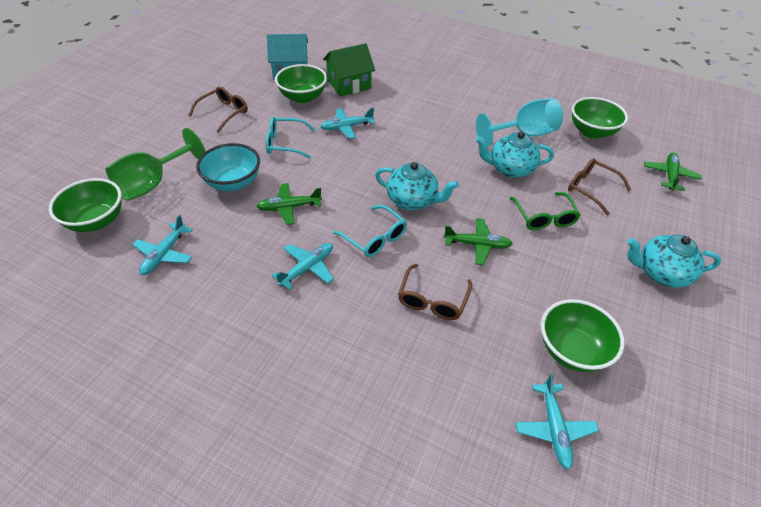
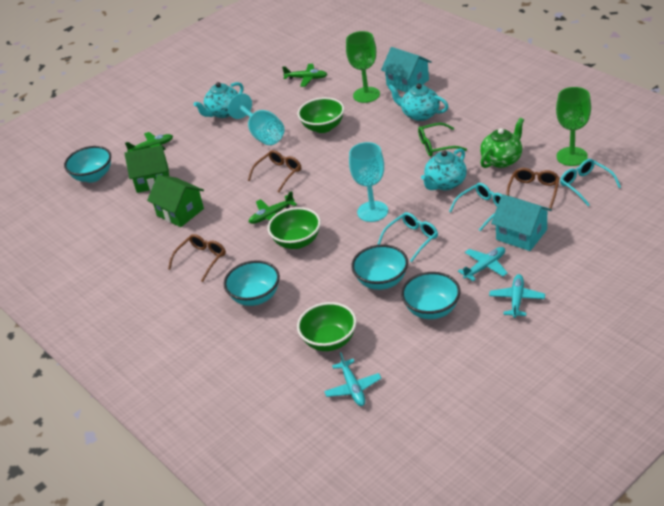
green bowl: [49,178,122,232] [275,64,327,103] [541,299,625,372] [572,97,628,139] = 4 -> [267,207,321,249] [297,97,344,133] [297,302,357,351] = 3
green goblet: [105,128,206,201] = 1 -> [346,31,380,103] [556,87,591,166] = 2
green house: [323,43,375,96] = 1 -> [125,145,169,193] [147,174,204,227] = 2
green teapot: none = 0 -> [480,118,524,168] = 1
turquoise bowl: [196,143,260,191] = 1 -> [64,146,111,183] [224,260,280,306] [351,244,408,290] [401,272,460,319] = 4
turquoise glasses: [265,117,316,159] [333,205,407,257] = 2 -> [378,212,438,262] [449,183,502,231] [560,159,621,206] = 3
turquoise goblet: [476,98,563,147] = 1 -> [228,93,285,145] [349,142,388,222] = 2
turquoise house: [267,34,308,80] = 1 -> [381,47,432,93] [491,194,552,251] = 2
turquoise plane: [132,215,193,275] [272,243,334,291] [320,108,375,139] [515,374,599,470] = 4 -> [324,352,381,406] [458,247,508,281] [489,274,545,318] = 3

